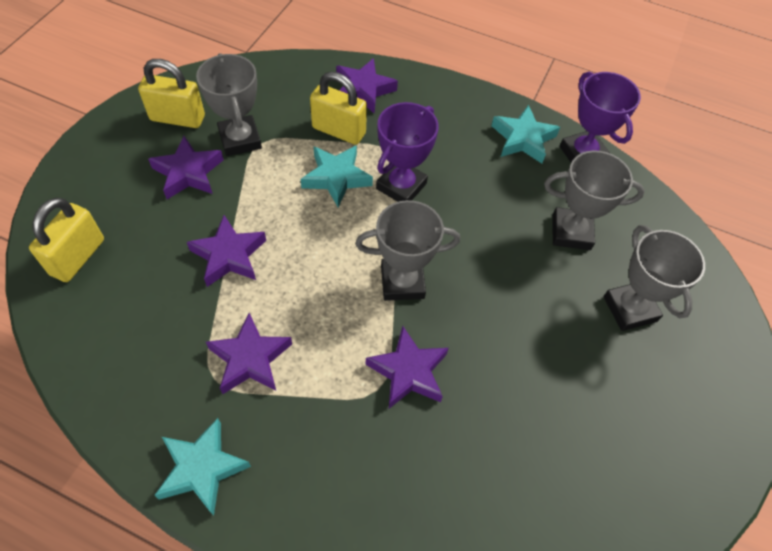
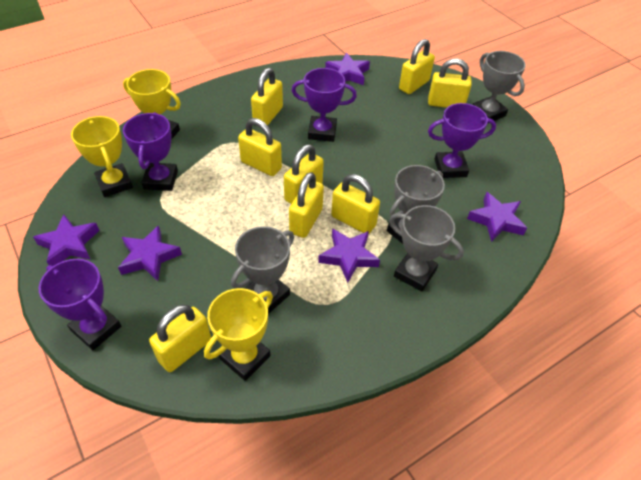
purple trophy: [376,102,439,202] [560,71,641,162] = 2 -> [39,259,121,350] [123,112,178,191] [292,68,357,142] [428,103,496,178] = 4
turquoise star: [154,418,251,516] [301,145,373,207] [491,105,560,163] = 3 -> none = 0
yellow padlock: [29,197,104,282] [138,59,205,128] [310,72,367,145] = 3 -> [149,305,211,372] [238,118,282,176] [251,68,283,125] [284,144,324,204] [289,172,324,238] [331,174,380,234] [399,39,435,94] [428,59,472,108] = 8
yellow trophy: none = 0 -> [71,116,133,197] [123,69,181,139] [204,288,273,381] = 3

